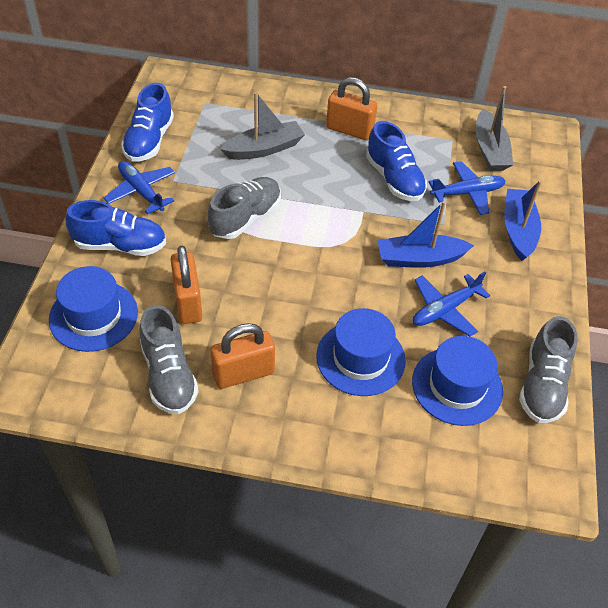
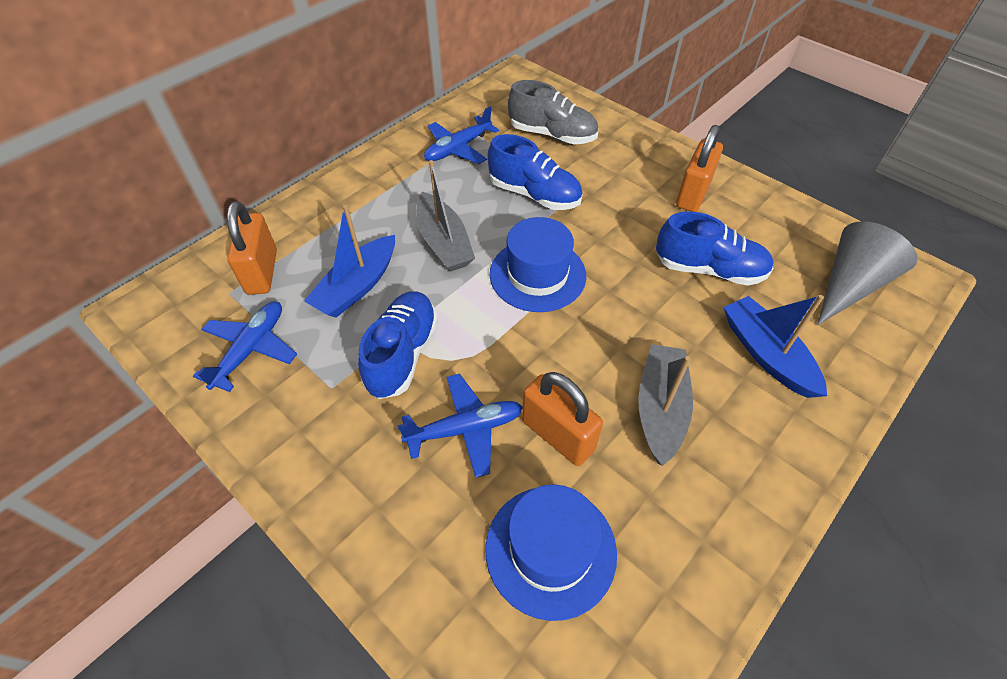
blue hat: [49,266,138,352] [316,308,406,396] [412,336,503,426] = 3 -> [485,485,617,621] [490,217,586,312] = 2
grey cone: none = 0 -> [817,221,918,325] = 1
grey shoe: [139,305,199,414] [207,177,281,239] [519,316,577,423] = 3 -> [508,80,598,144] = 1

